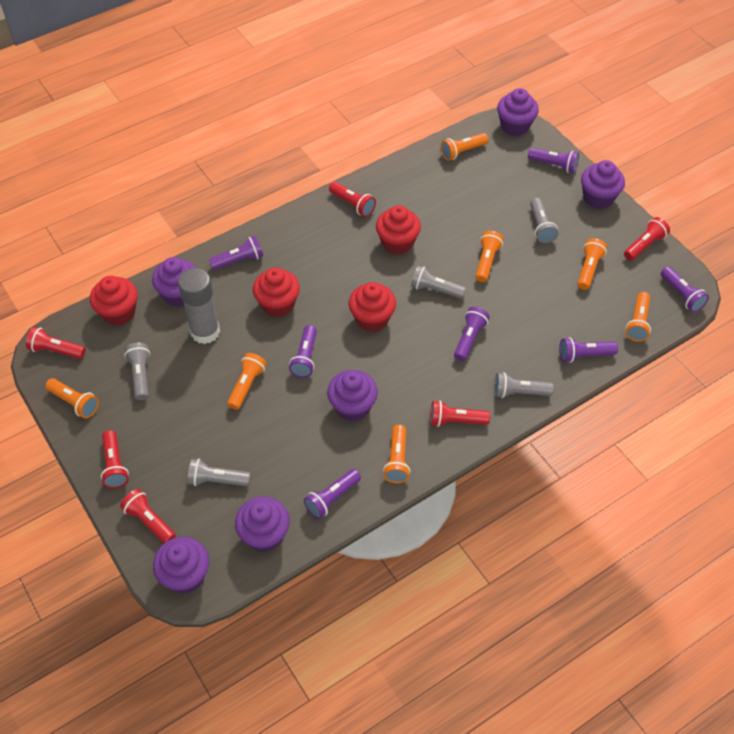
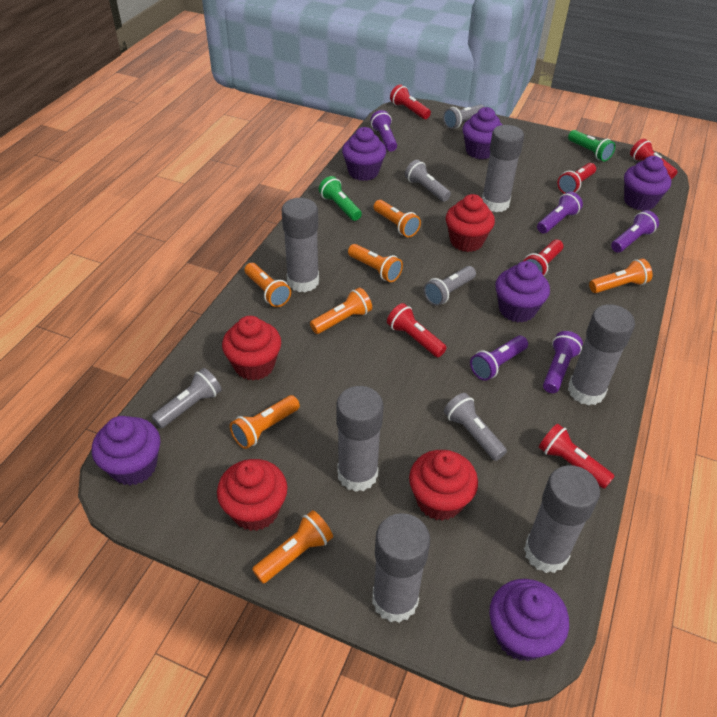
green flashlight: none = 0 -> [319,176,362,221] [568,130,615,161] = 2
grey glue stick: [178,268,220,344] = 1 -> [282,198,319,292] [336,386,383,492] [372,513,430,623] [482,125,524,212] [524,465,600,573] [568,304,635,406] = 6
purple flashlight: [209,236,263,270] [289,325,317,378] [304,469,361,519] [454,307,490,361] [528,148,579,173] [559,337,618,363] [661,266,709,312] = 7 -> [371,110,397,152] [470,336,528,381] [537,191,583,234] [543,331,583,393] [611,210,659,253] = 5

